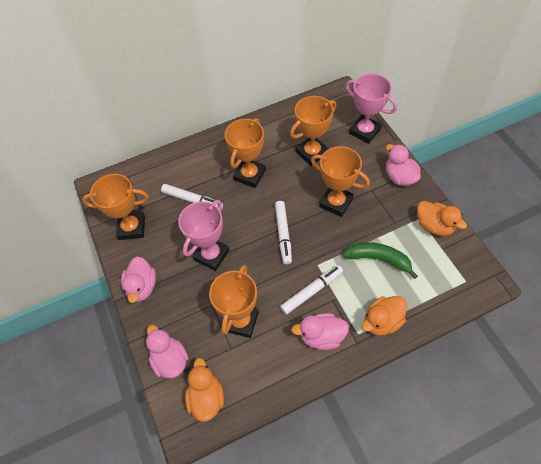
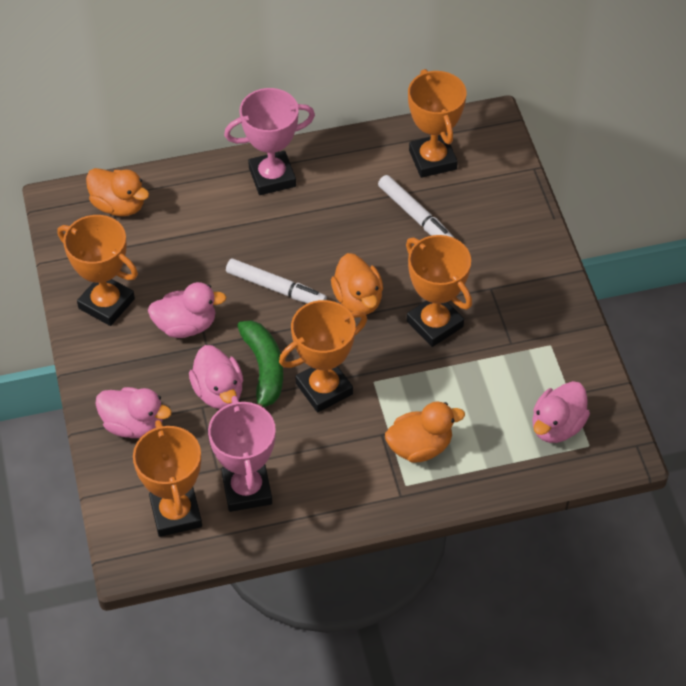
white marker: [161,184,223,210] [275,201,292,264] [280,265,343,315] = 3 -> [226,258,327,304] [378,175,454,238] = 2

